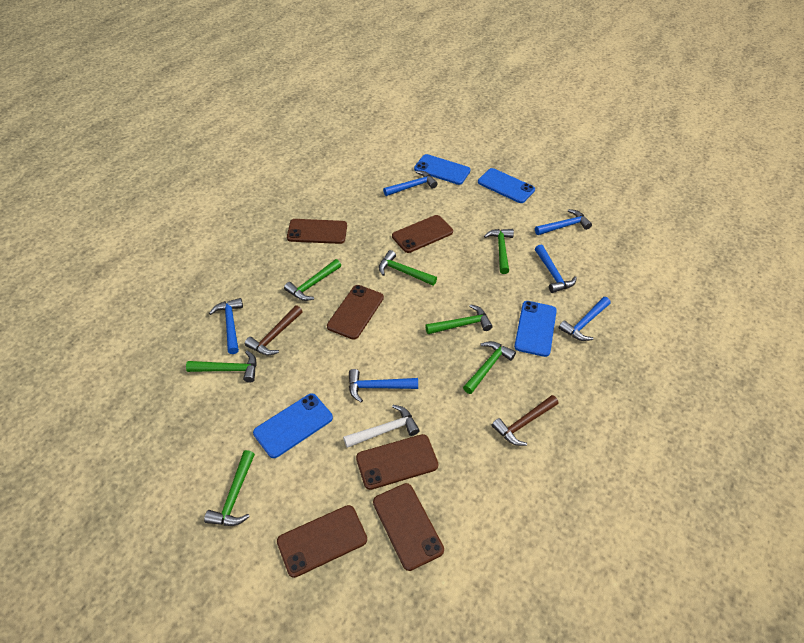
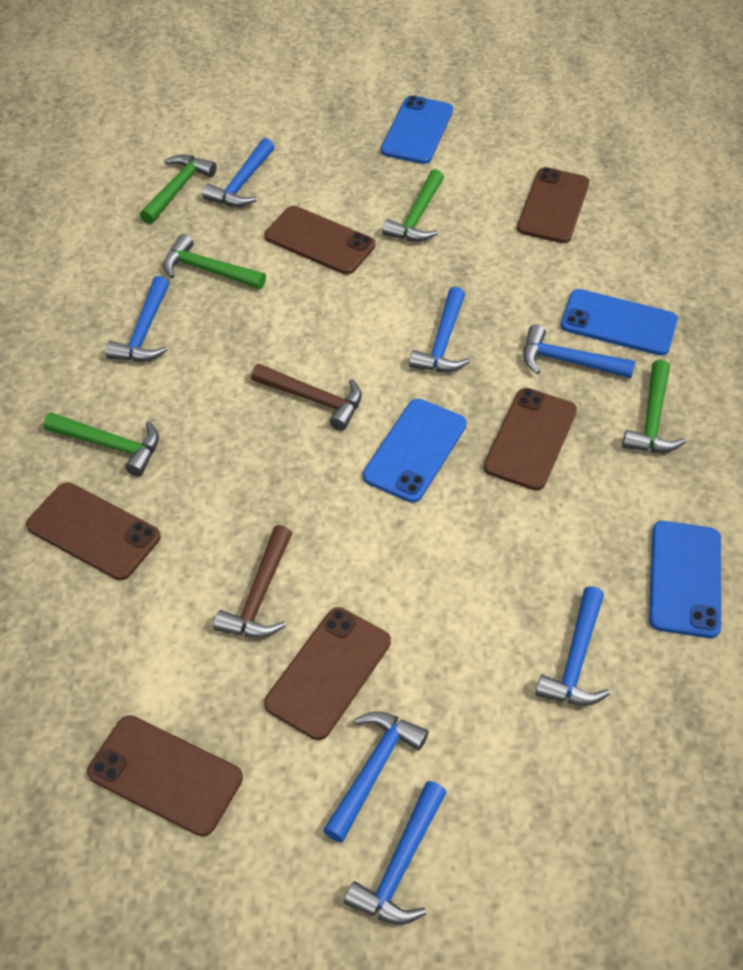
blue hammer: [209,298,243,354] [349,369,418,402] [383,171,437,196] [535,209,592,235] [535,245,577,293] [559,297,611,341] = 6 -> [106,276,169,362] [203,138,275,207] [323,711,429,843] [344,781,447,925] [409,287,470,372] [523,324,636,378] [535,586,610,706] = 7
green hammer: [186,350,257,383] [204,450,255,526] [284,259,341,301] [379,250,437,286] [425,304,493,334] [463,341,516,394] [484,229,514,274] = 7 -> [43,412,159,477] [140,155,217,224] [163,234,266,289] [382,169,444,242] [622,360,686,453] = 5
white hammer: [343,405,420,448] = 1 -> none = 0

